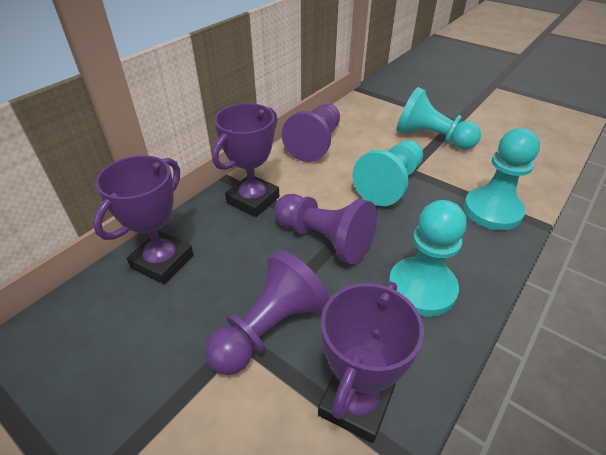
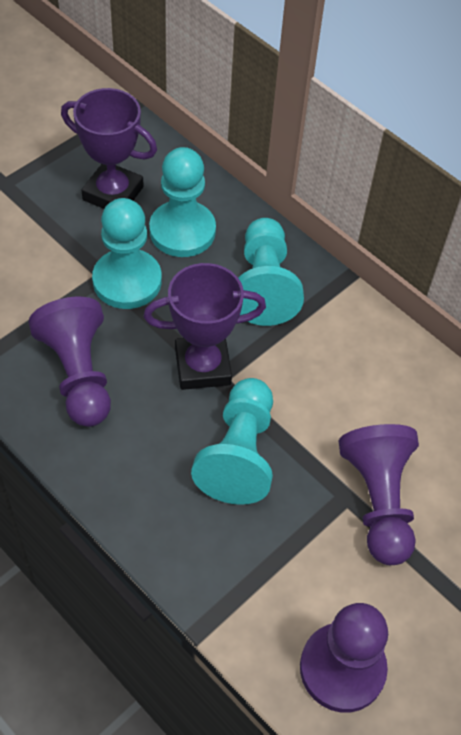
purple trophy: [93,155,194,284] [212,103,279,217] [318,281,424,443] = 3 -> [61,88,157,209] [143,263,266,390] = 2

